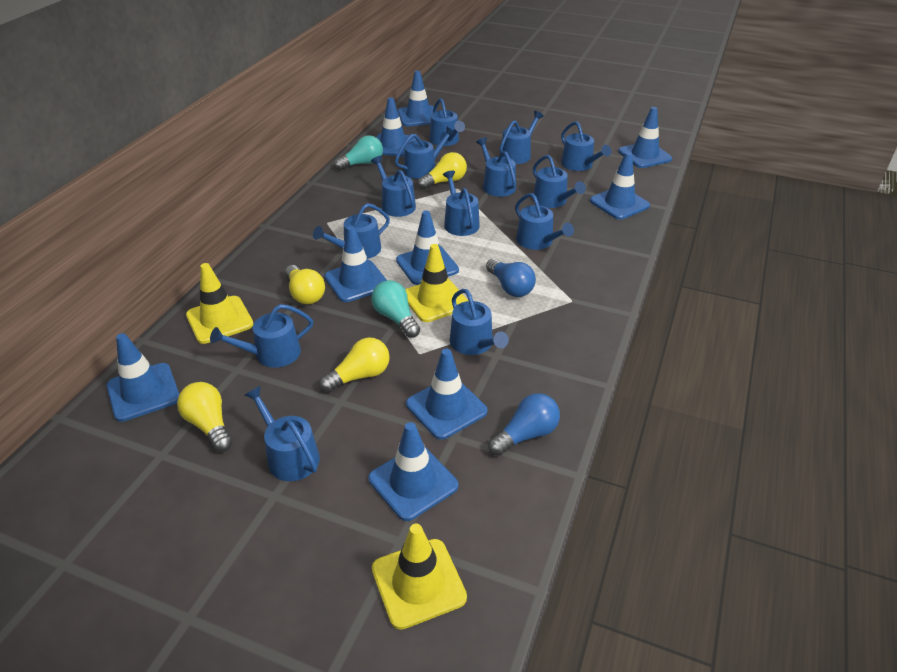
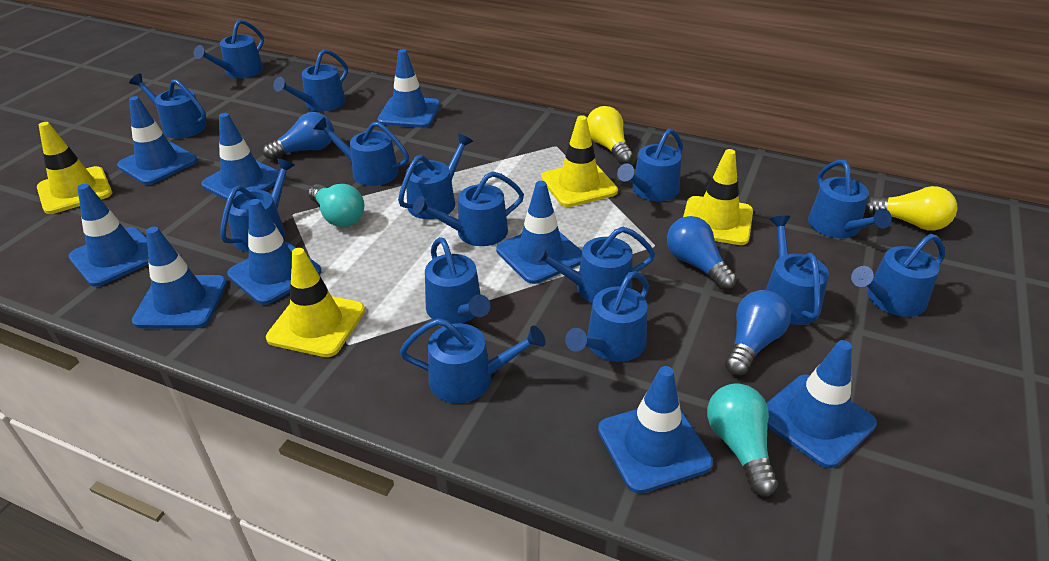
blue light bulb: [486,259,536,297] [488,393,560,456] = 2 -> [263,112,334,160] [667,216,737,290] [725,290,791,376] = 3
blue watering can: [210,304,313,368] [244,386,320,481] [313,203,390,259] [371,156,416,217] [395,127,456,179] [429,98,465,146] [443,171,480,236] [450,289,509,355] [476,137,516,197] [500,111,544,164] [515,193,574,250] [533,155,586,208] [561,121,612,171] = 13 -> [129,73,207,138] [194,19,264,78] [220,159,295,252] [273,49,348,112] [314,117,409,186] [398,134,473,219] [400,318,546,403] [413,171,524,246] [425,237,490,324] [531,227,655,303] [565,271,649,362] [617,129,683,201] [766,215,829,325] [808,160,892,238] [851,234,945,317] = 15
yellow light bulb: [177,382,233,452] [285,265,325,304] [319,338,390,393] [418,152,467,189] = 4 -> [587,106,633,165] [865,186,957,230] = 2
yellow traffic cone: [186,263,253,344] [372,524,467,630] [405,244,468,322] = 3 -> [37,122,112,214] [266,248,365,357] [541,115,618,207] [683,149,753,245] = 4

